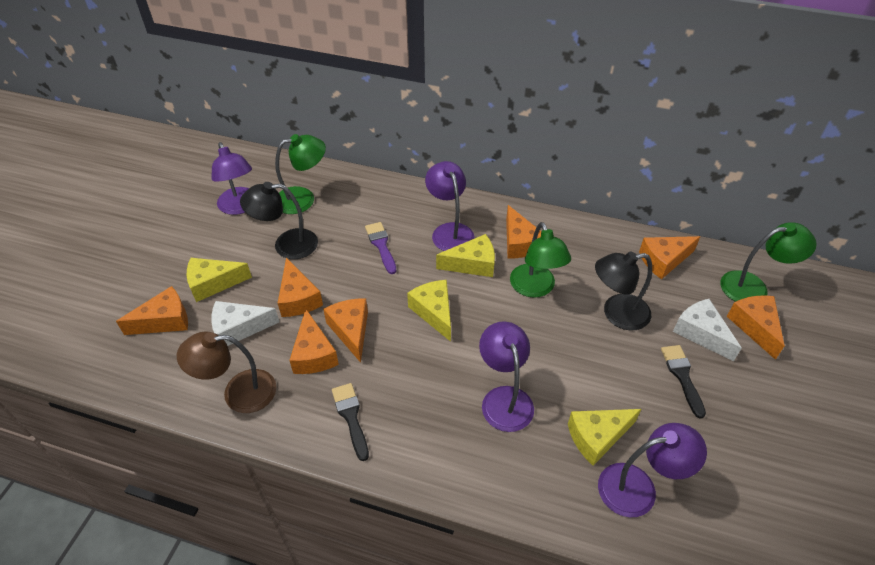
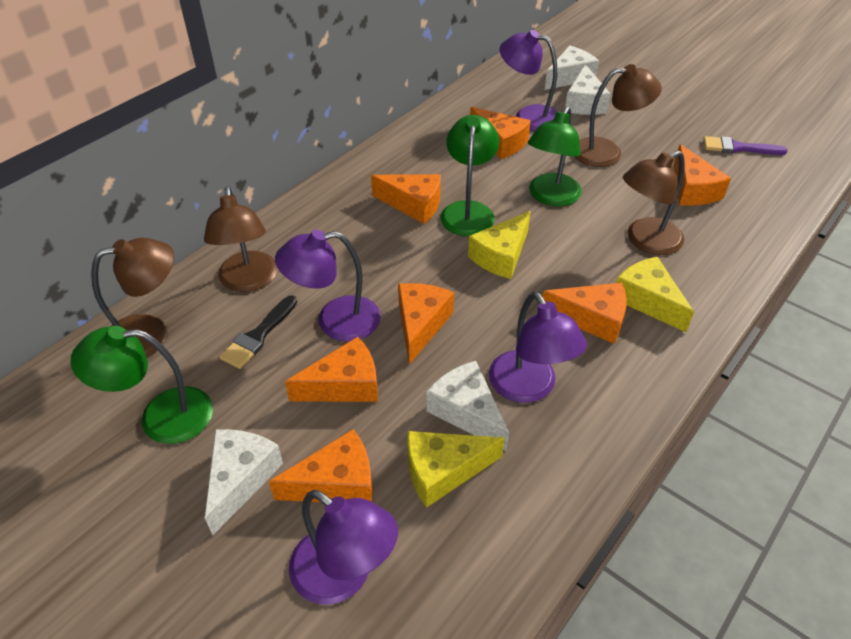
black brush: [332,383,369,461] [661,345,706,418] = 2 -> [219,295,297,369] = 1
black lamp: [240,182,318,259] [595,251,652,331] = 2 -> none = 0
brown lamp: [177,332,276,413] = 1 -> [91,238,174,358] [204,186,277,292] [574,64,662,167] [623,151,685,255] = 4
white cheese: [211,301,279,346] [673,299,741,362] = 2 -> [205,429,283,535] [426,361,509,451] [545,46,599,90] [565,64,611,115] = 4
yellow cheese: [187,258,252,302] [407,280,451,342] [436,234,495,277] [568,409,641,466] = 4 -> [408,431,505,508] [468,211,531,279] [616,257,694,332] = 3

